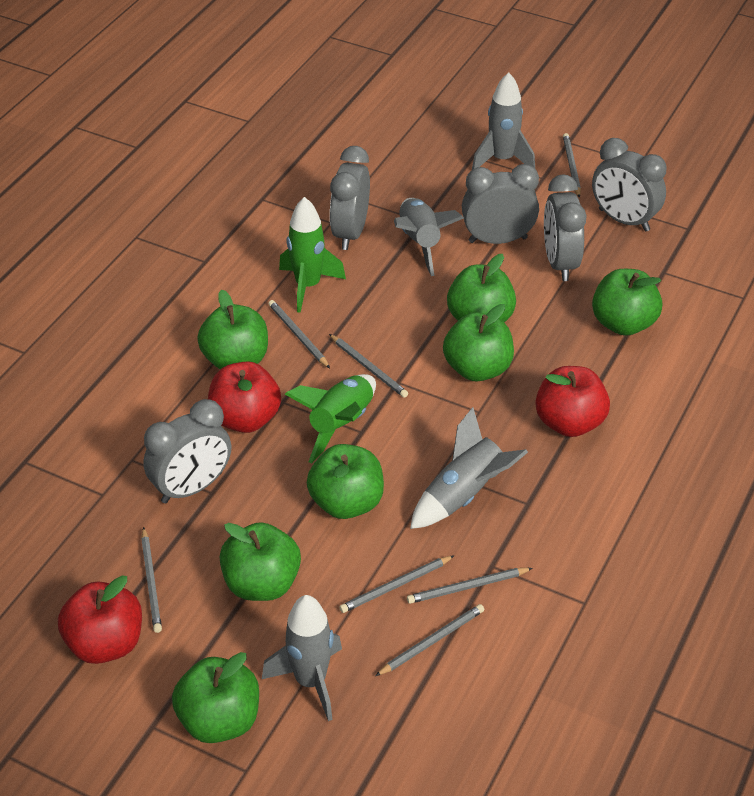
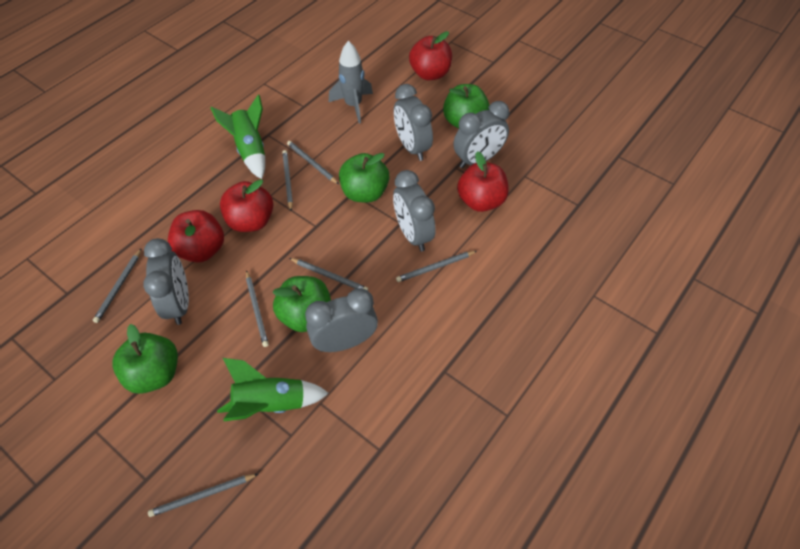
green apple: [172,652,259,743] [197,290,268,369] [220,522,301,601] [307,444,384,519] [443,304,514,381] [447,254,516,322] [592,269,662,336] = 7 -> [112,324,178,394] [272,276,331,332] [339,153,389,203] [443,84,489,128] = 4
grey rocket: [262,595,342,721] [394,198,464,276] [410,407,528,529] [472,72,535,170] = 4 -> [329,41,373,124] = 1
red apple: [58,575,142,664] [208,362,281,433] [535,366,610,437] = 3 -> [168,210,224,263] [220,179,273,232] [409,31,452,80] [457,151,509,212] = 4

